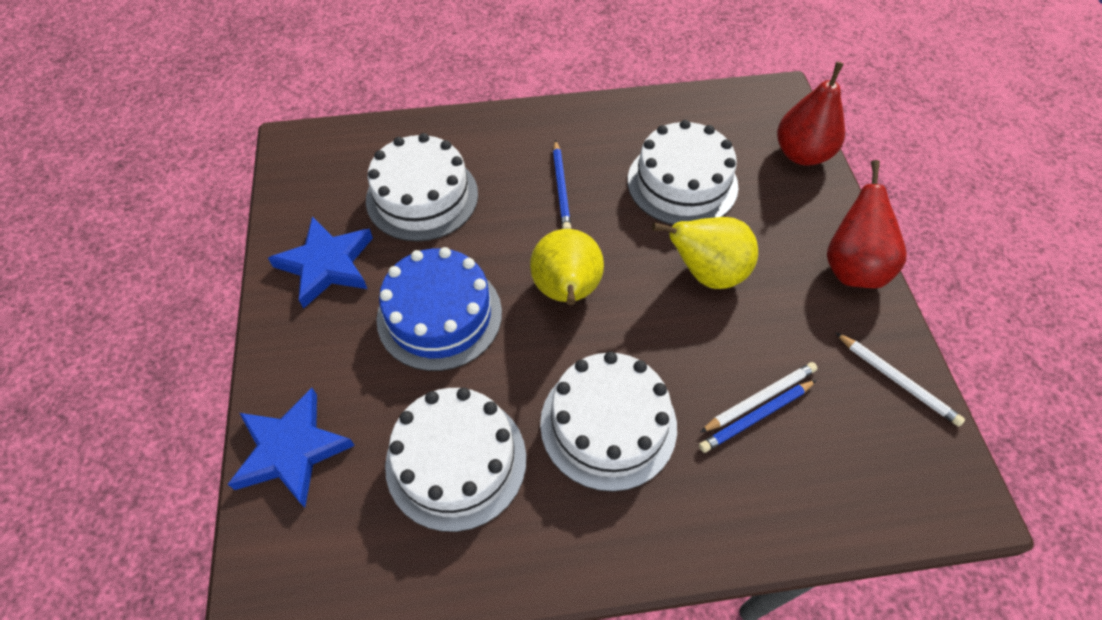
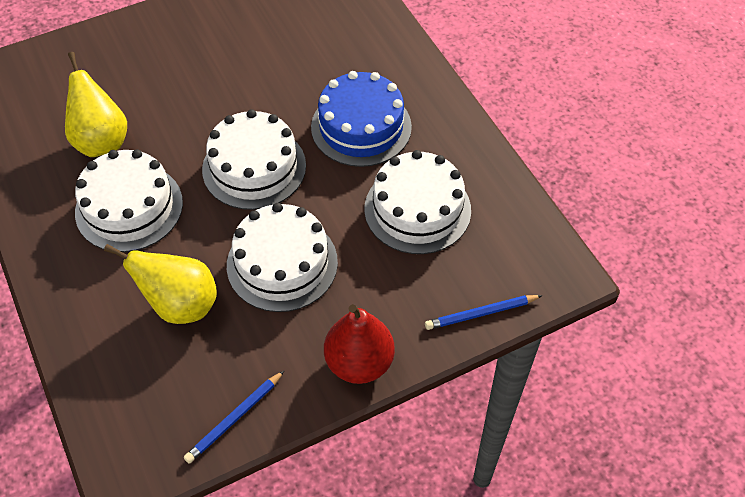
blue star: [228,388,355,507] [268,216,373,309] = 2 -> none = 0
red pear: [777,62,845,166] [827,160,907,288] = 2 -> [324,304,395,384] = 1
white pencil: [701,362,817,432] [836,333,965,426] = 2 -> none = 0

